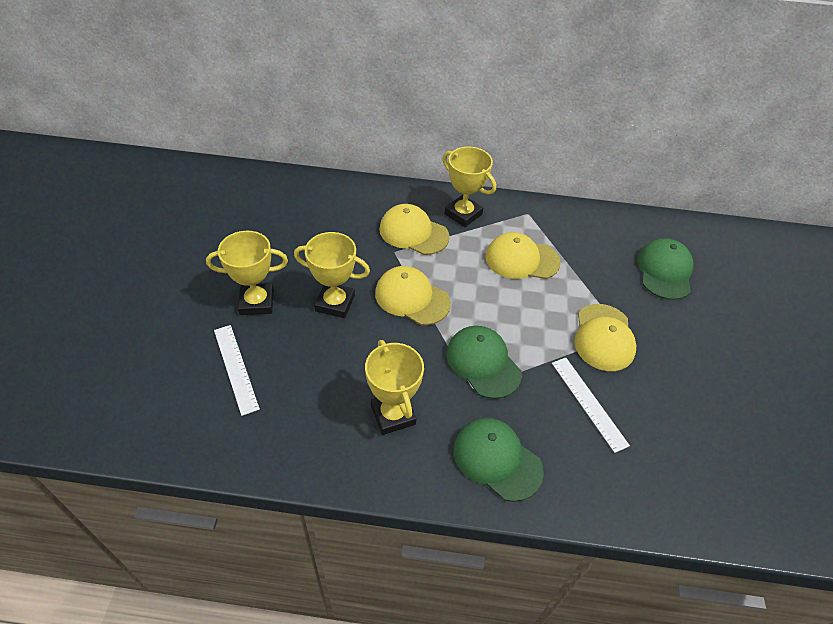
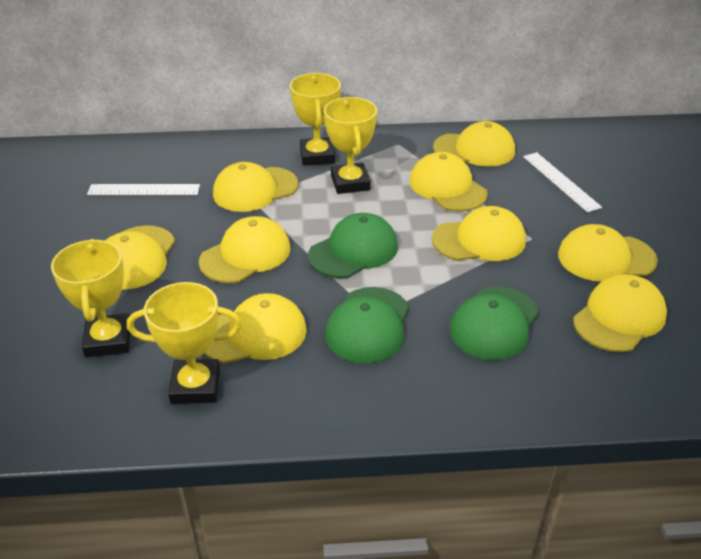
yellow cap: [375,266,451,325] [379,204,449,255] [485,232,561,279] [574,304,636,371] = 4 -> [105,225,175,290] [199,216,291,283] [204,293,307,363] [213,162,298,212] [410,152,488,212] [432,206,526,261] [433,121,515,167] [558,224,658,282] [573,274,667,352] = 9

